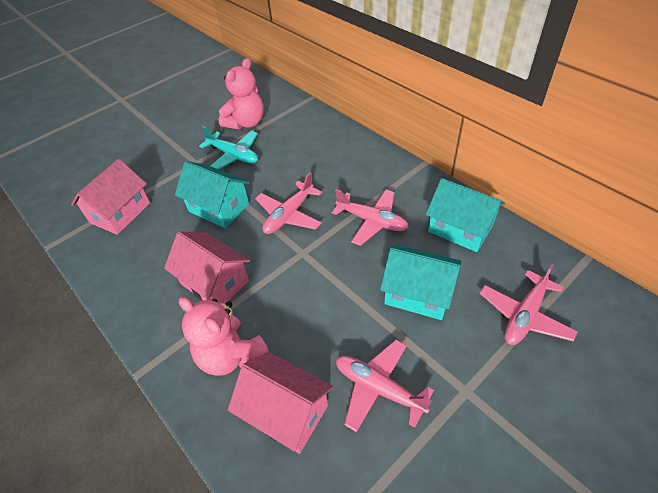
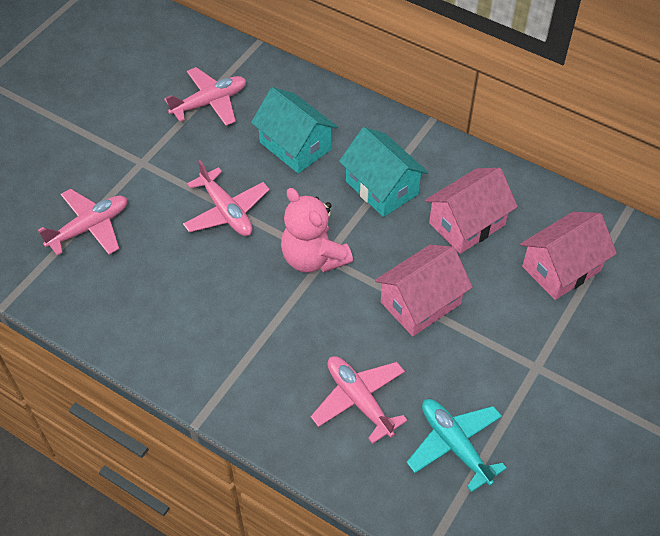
pink teddy bear: [179,297,269,376] [219,58,264,129] = 2 -> [281,188,353,273] = 1
turquoise house: [175,161,250,228] [380,245,461,320] [426,178,505,252] = 3 -> [251,87,338,173] [339,127,428,217] = 2

